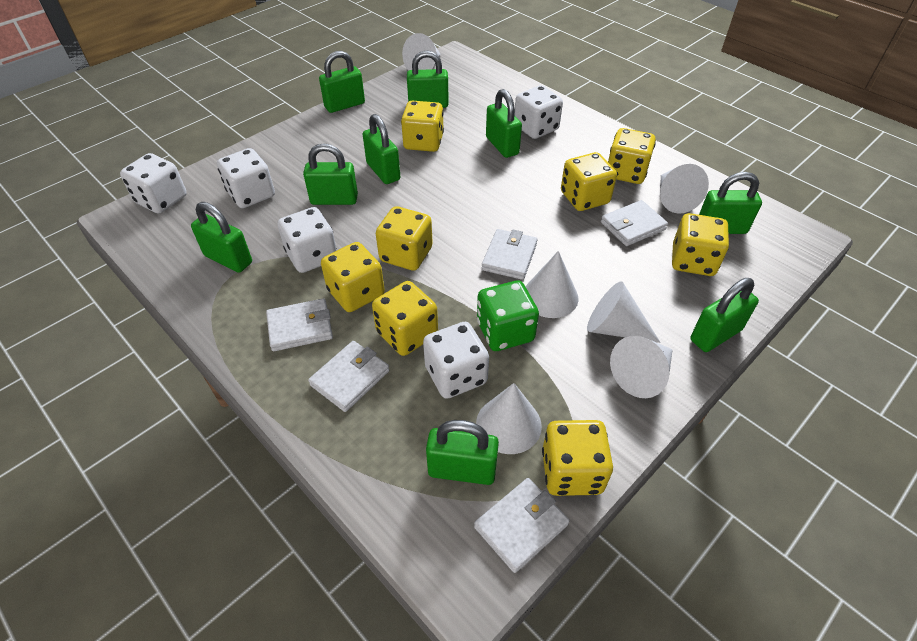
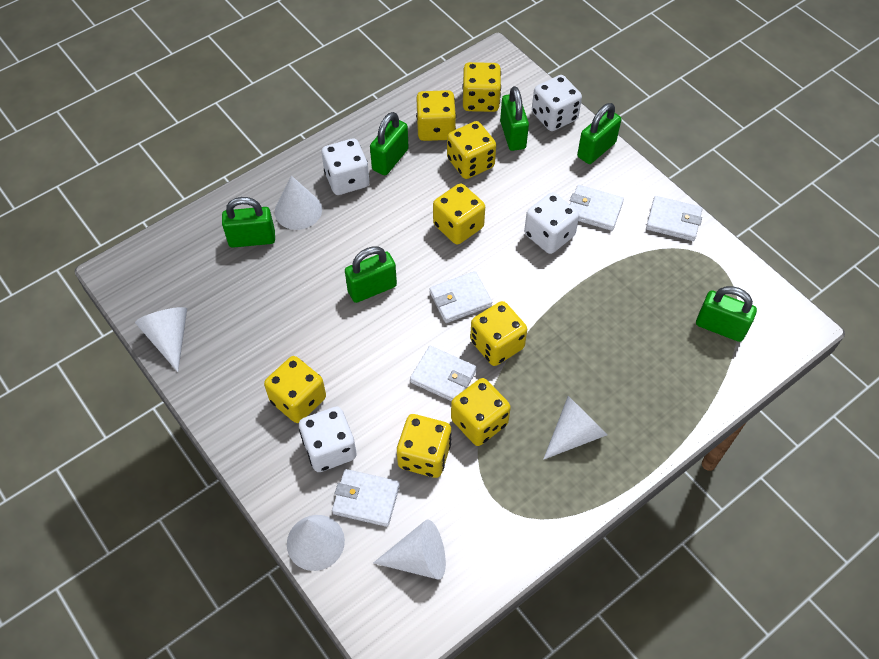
green dice: [477,280,539,351] = 1 -> none = 0
green padlock: [191,202,252,273] [303,143,358,205] [319,51,365,113] [363,114,400,184] [407,51,449,108] [426,420,499,485] [486,89,522,158] [690,278,759,352] [699,172,762,234] = 9 -> [222,197,275,248] [345,246,397,303] [370,112,409,175] [500,86,529,151] [577,103,621,164] [696,286,757,342] = 6
white cone: [402,33,441,70] [476,383,542,454] [525,251,578,318] [587,281,661,343] [610,336,673,398] [660,164,709,214] = 6 -> [135,307,187,372] [275,176,322,230] [287,515,345,571] [373,520,446,579] [543,396,607,460] = 5
white dice: [120,153,187,214] [217,148,275,208] [278,207,337,273] [423,322,489,399] [515,85,563,139] = 5 -> [299,406,357,472] [321,138,369,195] [524,192,579,254] [532,75,582,131] = 4

